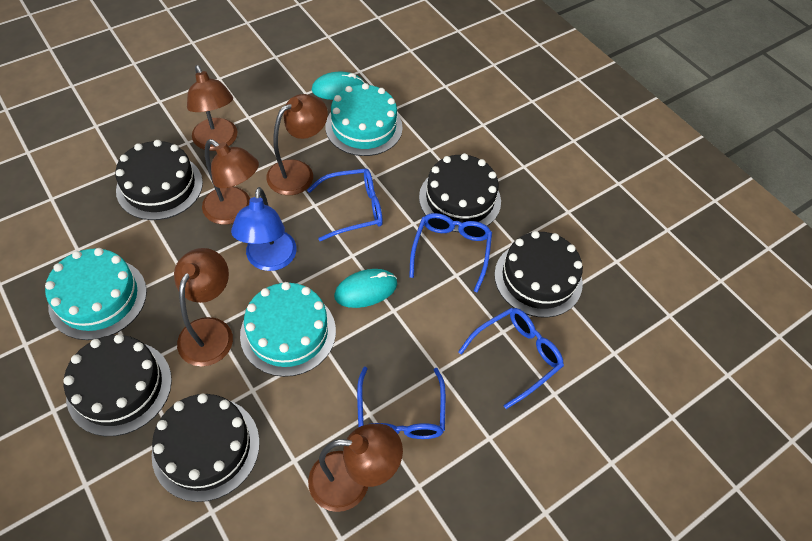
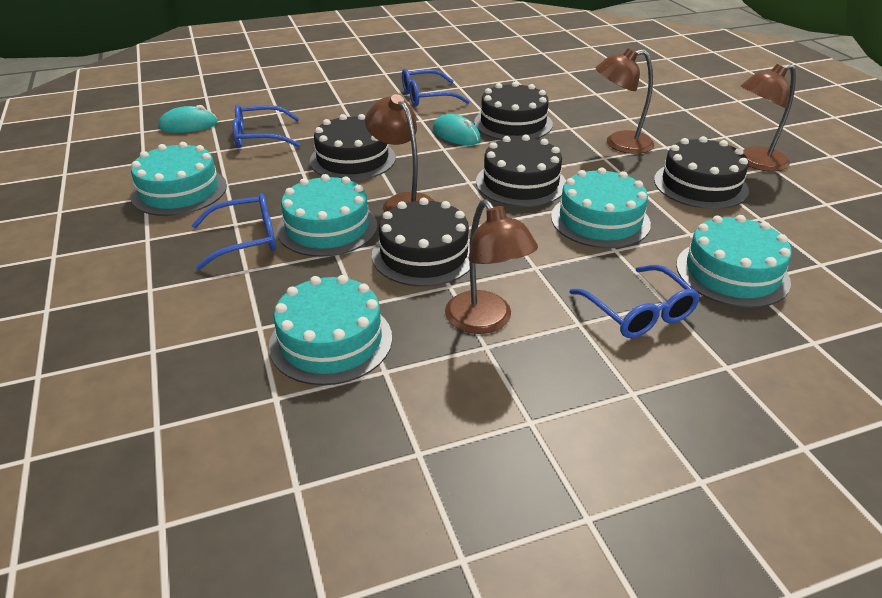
blue lamp: [231,187,297,271] = 1 -> none = 0
brown lamp: [174,248,233,366] [187,65,237,151] [202,139,259,225] [266,94,328,195] [308,424,403,512] = 5 -> [365,94,434,212] [445,199,538,334] [596,48,654,154] [740,64,796,172] = 4
turquoise cake: [45,248,147,340] [240,282,336,377] [325,83,403,156] = 3 -> [131,142,227,216] [269,275,392,385] [277,174,377,257] [551,167,651,248] [676,215,792,308] = 5

